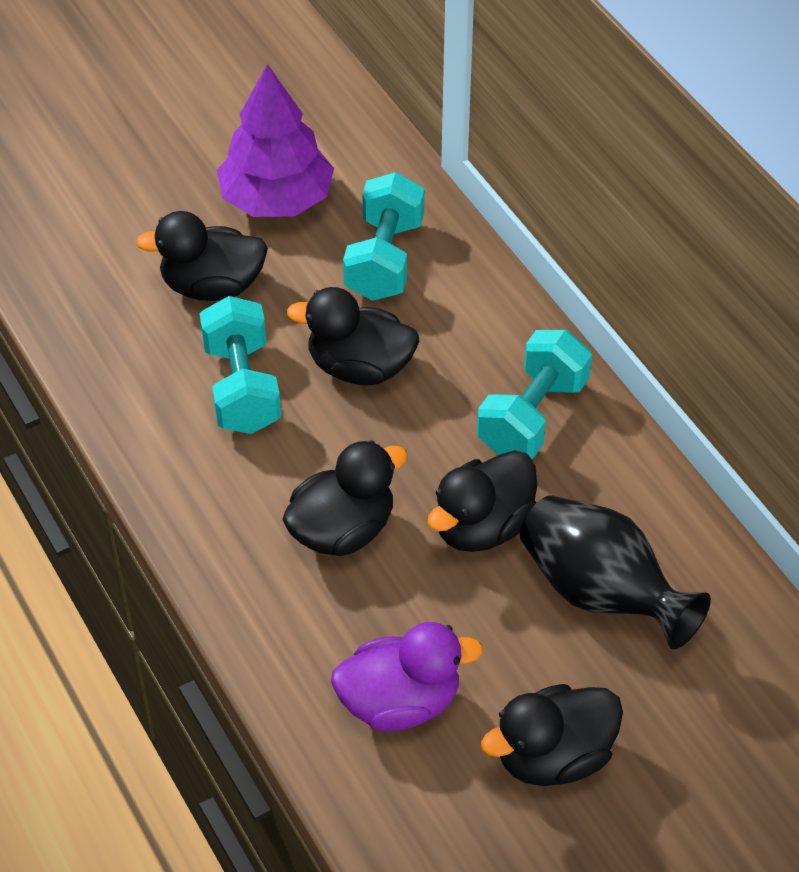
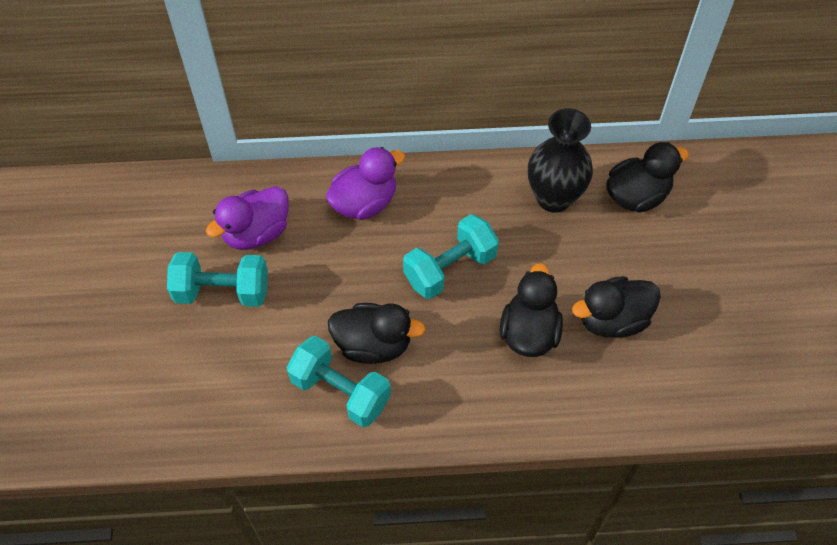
black duck: [136,211,268,301] [282,440,408,556] [287,287,419,386] [427,450,537,552] [481,684,623,786] = 5 -> [328,303,425,364] [500,263,563,357] [572,276,661,338] [606,142,689,213] = 4
purple duck: [331,622,483,731] = 1 -> [206,186,289,250] [325,147,405,220] = 2
purple tree: [217,64,334,217] = 1 -> none = 0

